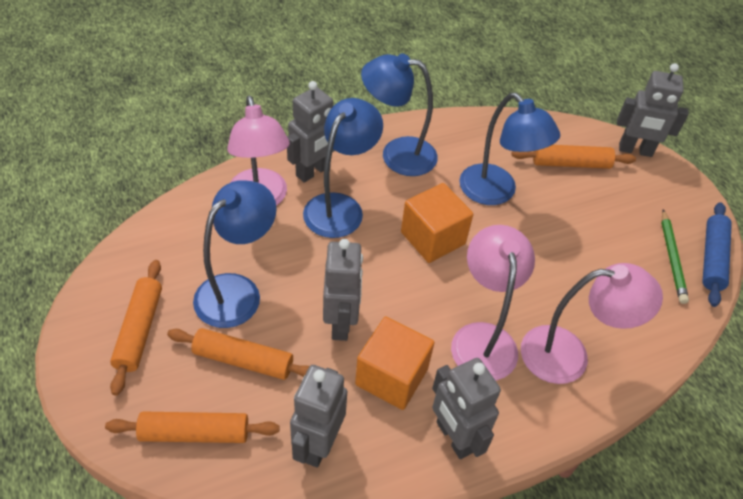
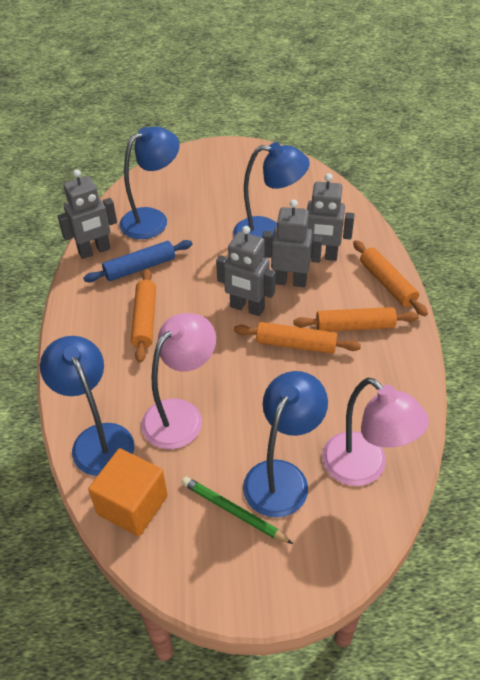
grey robot: [287,81,335,183] [290,365,347,468] [323,239,363,341] [432,358,501,459] [617,63,689,157] = 5 -> [58,169,117,259] [216,226,276,316] [262,199,323,287] [298,173,355,261] = 4
orange cube: [355,317,435,410] [401,183,473,263] = 2 -> [88,448,168,536] = 1
pink lamp: [227,96,290,206] [451,225,535,381] [521,263,663,384] = 3 -> [141,313,216,449] [322,378,429,486] = 2

